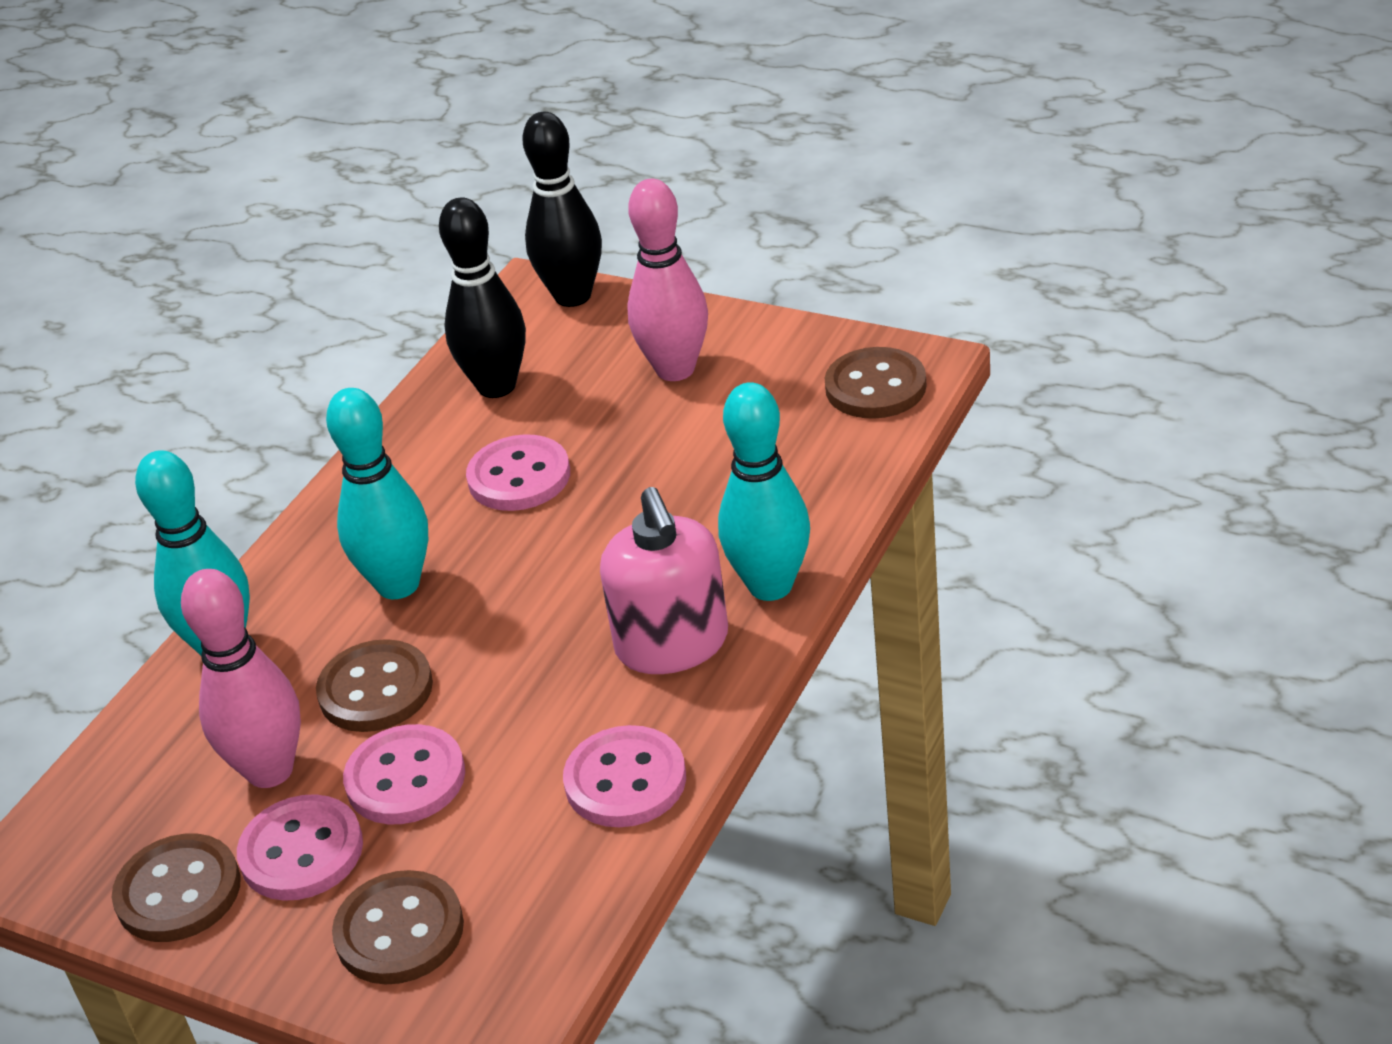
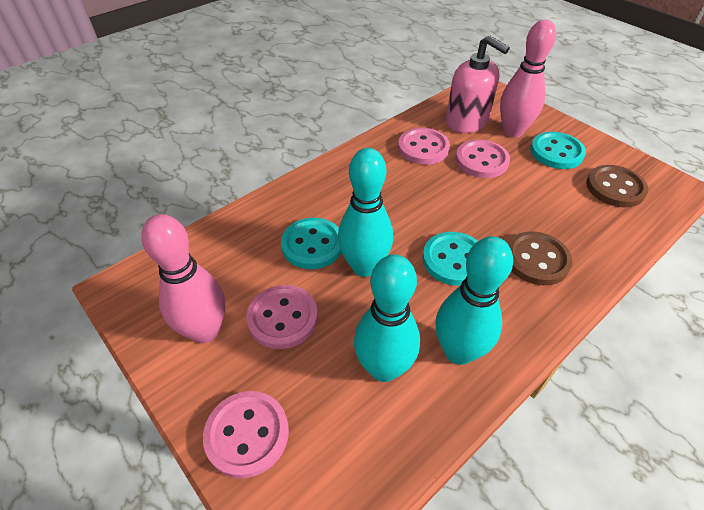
black bowling pin: [439,197,526,398] [522,112,602,307] = 2 -> none = 0
brown button: [112,834,241,942] [316,639,433,732] [332,870,464,985] [825,347,926,419] = 4 -> [508,231,573,285] [586,165,648,207] = 2
turquoise button: none = 0 -> [281,218,341,269] [422,232,478,286] [530,132,586,169] = 3

